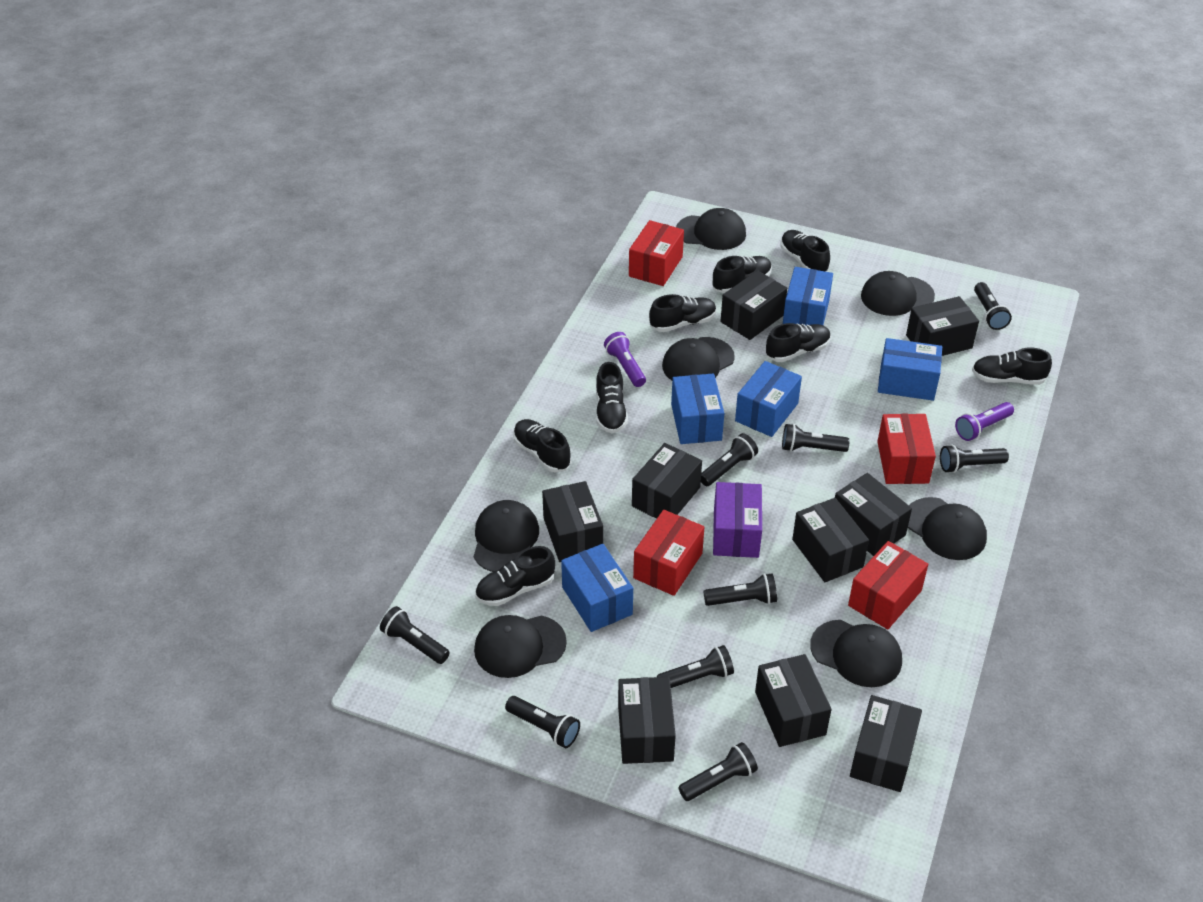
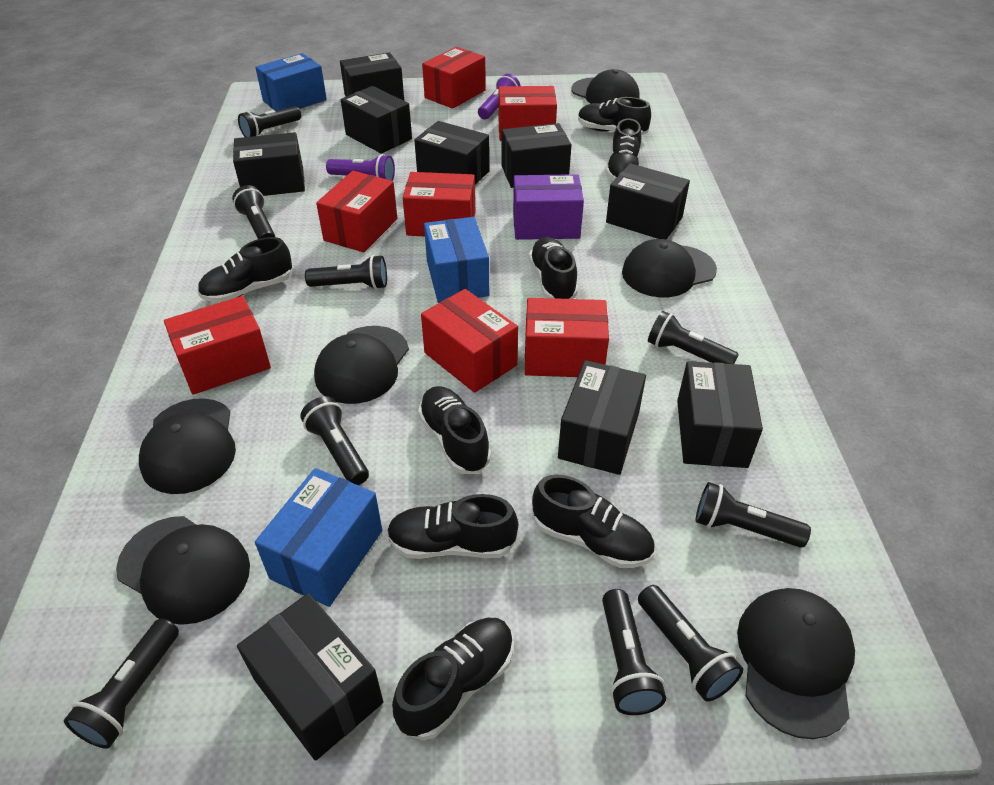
black cap: [474,500,539,572] [474,615,567,678] [662,337,735,380] [676,208,746,250] [810,620,902,687] [861,271,935,316] [908,497,987,560] = 7 -> [116,516,250,625] [139,398,236,494] [314,326,409,404] [572,69,640,104] [622,239,717,297] [737,588,855,739] = 6
blue box: [561,544,633,632] [671,373,724,444] [735,361,802,437] [783,267,833,325] [878,338,942,401] = 5 -> [255,53,327,111] [255,468,382,607] [424,217,489,303] = 3
red box: [629,220,684,286] [633,510,704,596] [848,541,928,629] [877,414,936,484] = 4 -> [164,296,271,395] [316,171,397,252] [403,172,475,236] [421,289,518,393] [422,47,486,109] [499,86,557,141] [525,298,609,377] = 7

